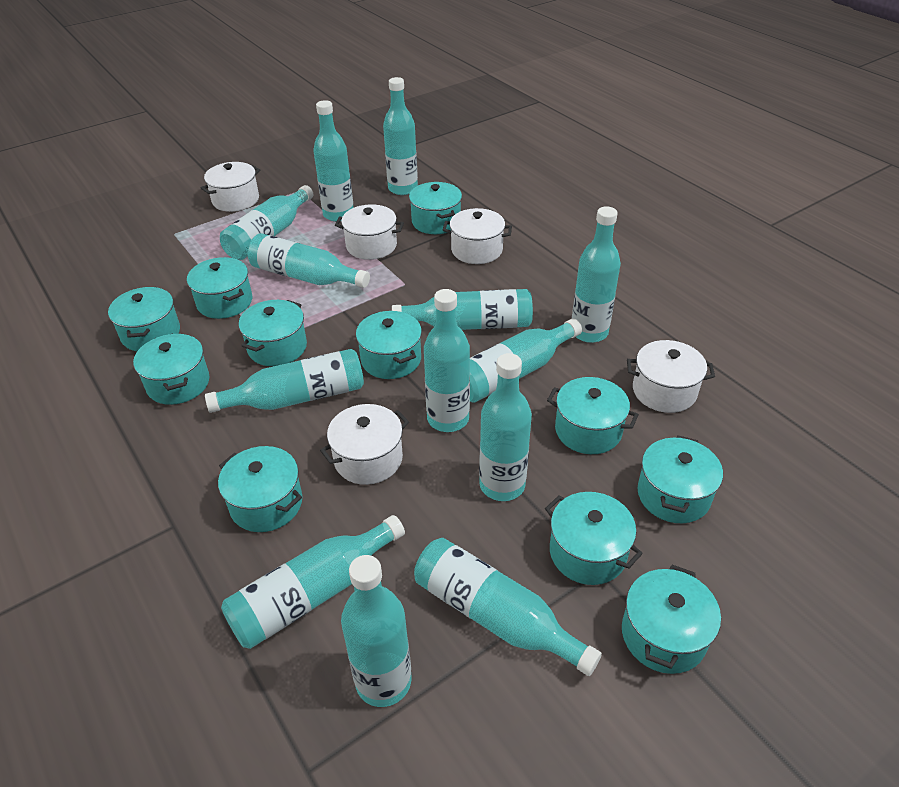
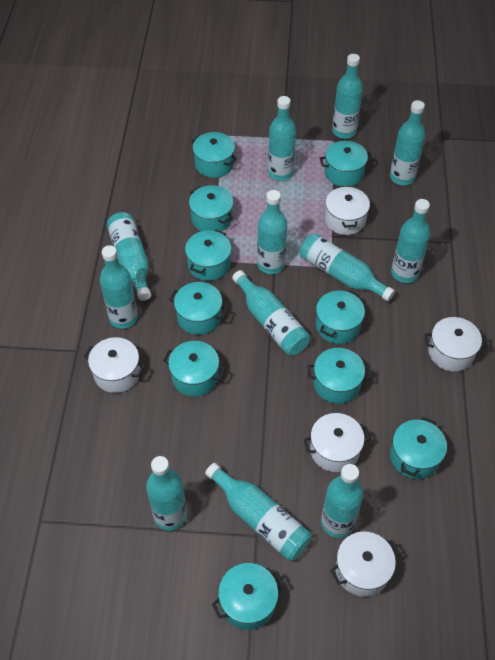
turquoise bottle: [205,349,364,413] [220,185,313,260] [221,515,405,649] [247,233,370,288] [313,100,354,222] [341,555,412,707] [383,77,418,195] [392,289,533,330] [414,538,602,676] [424,289,470,432] [470,318,582,403] [479,353,532,501] [572,206,621,343] = 13 -> [100,245,138,329] [107,212,151,301] [146,456,187,531] [205,463,311,560] [232,270,310,355] [257,190,287,274] [268,96,296,181] [300,233,395,301] [321,464,363,538] [332,54,363,139] [390,100,425,185] [391,199,430,283] = 12
turquoise pot: [108,287,180,351] [133,334,210,405] [187,257,252,319] [218,446,302,532] [239,300,307,366] [356,311,422,379] [409,182,462,234] [545,492,643,585] [547,377,639,454] [622,565,721,674] [637,435,723,523] = 11 -> [163,341,225,396] [169,282,228,335] [185,229,231,281] [189,185,233,232] [191,132,237,178] [212,563,284,630] [308,348,371,404] [316,290,365,344] [320,141,373,186] [390,417,447,479] = 10

